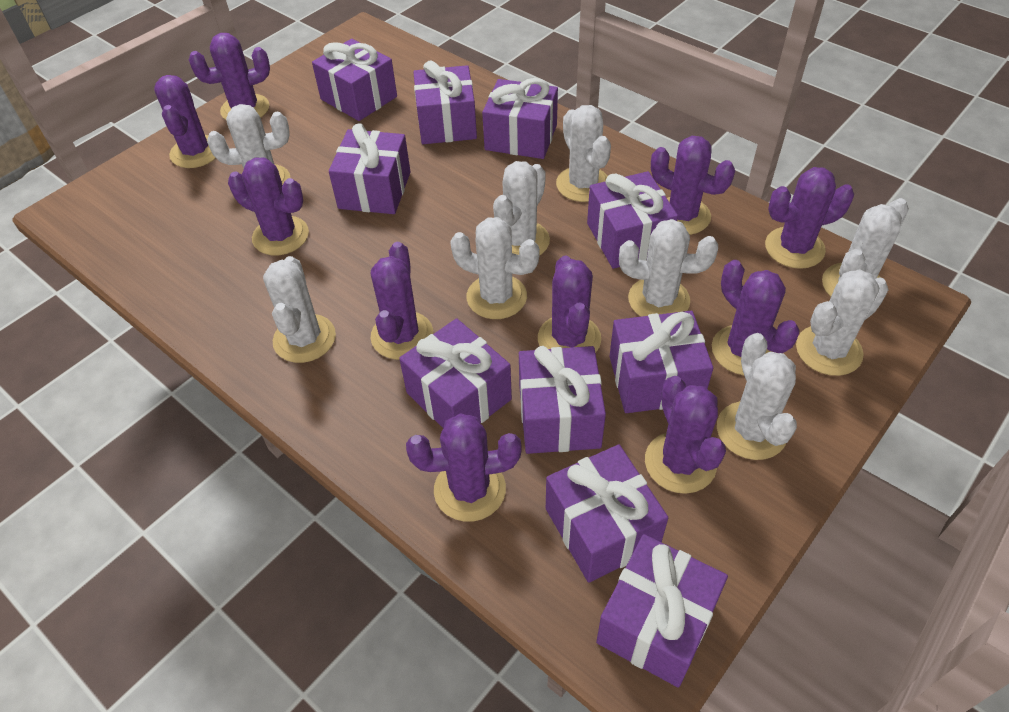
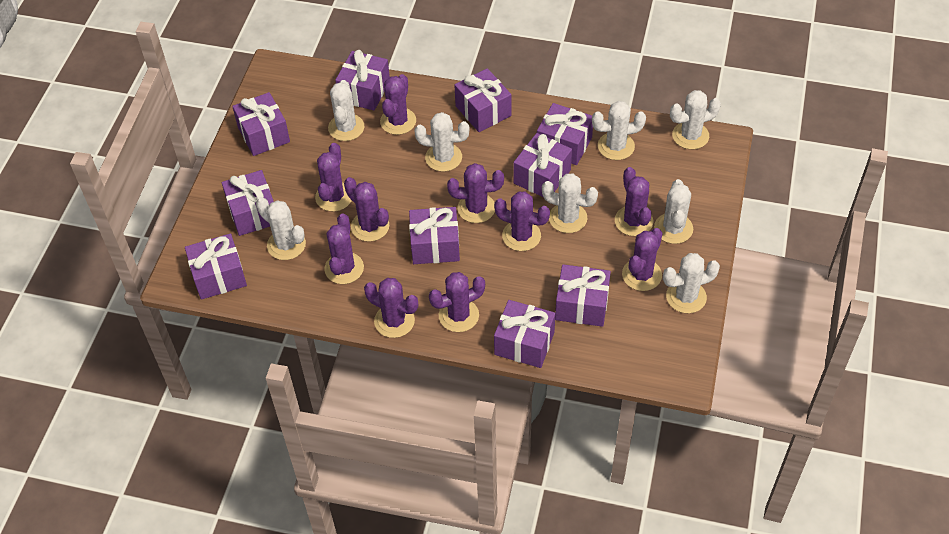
white cactus: [207,104,291,185] [263,256,336,363] [450,217,540,319] [493,161,550,255] [556,105,611,202] [619,219,718,317] [717,333,797,460] [796,270,889,376] [822,198,909,297] = 9 -> [256,197,306,260] [328,80,364,141] [414,112,470,172] [542,173,598,233] [592,101,646,160] [654,179,693,244] [663,253,720,313] [670,90,721,149] = 8

